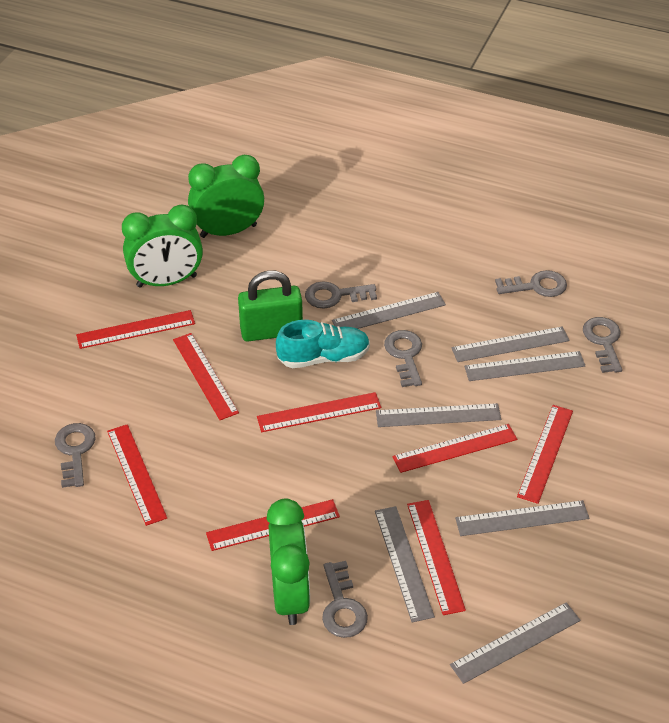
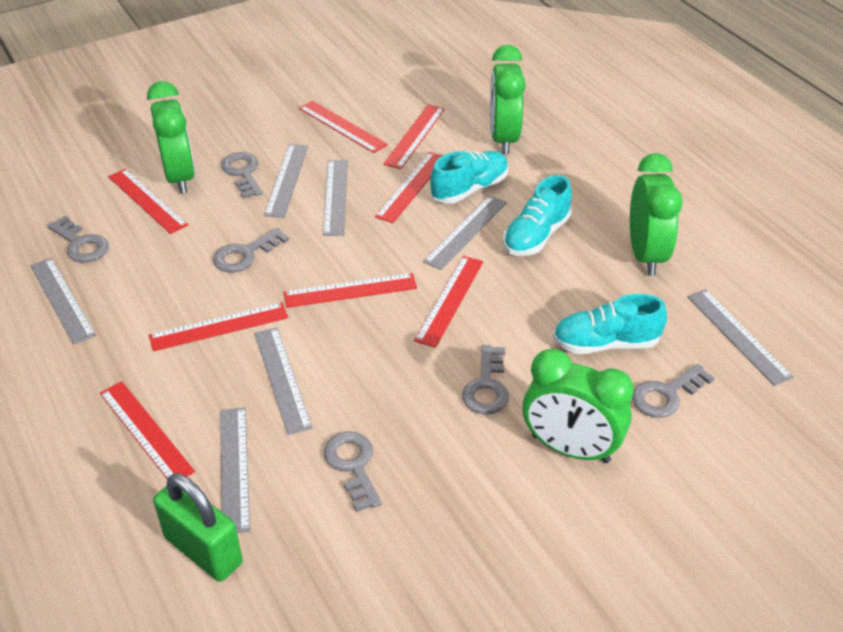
green clock: [122,204,203,288] [188,155,264,238] [267,499,310,625] = 3 -> [147,81,195,194] [490,45,526,154] [523,349,634,463] [630,153,683,276] = 4
turquoise shoe: [276,320,370,368] = 1 -> [430,151,508,204] [503,175,572,256] [553,294,667,354] = 3

